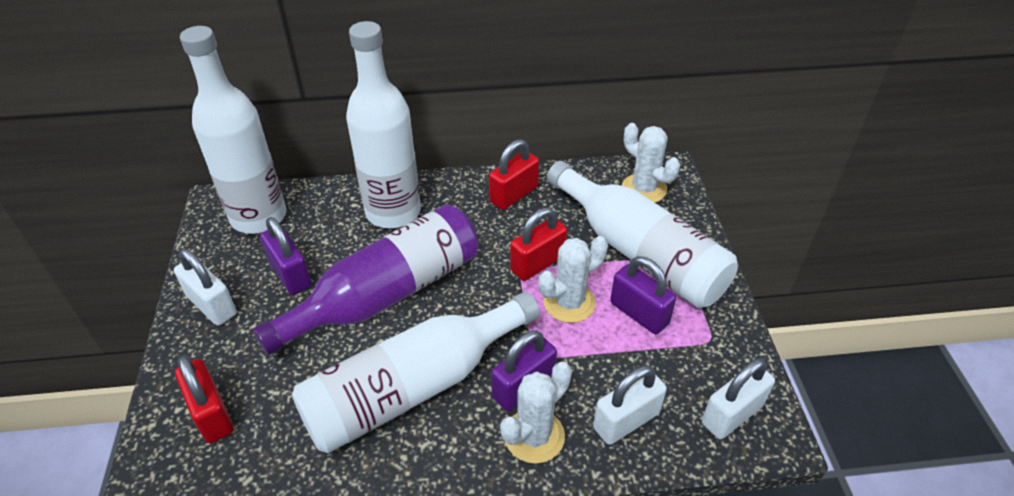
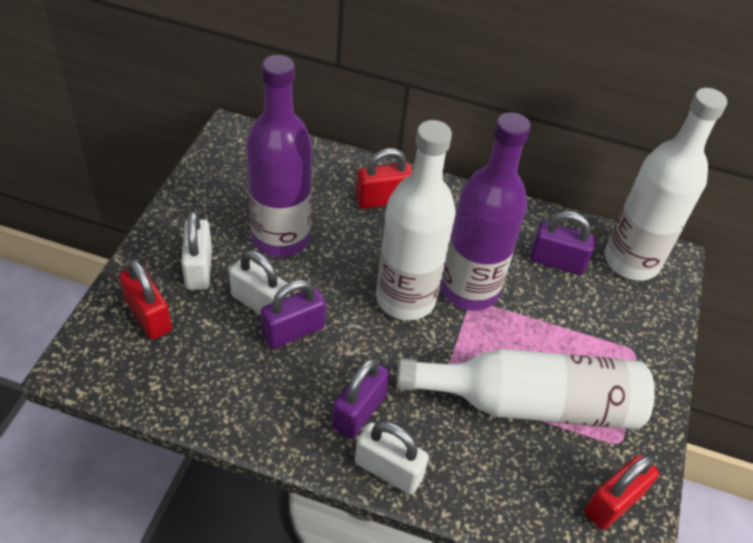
purple bottle: [253,204,478,355] = 1 -> [246,55,312,257] [441,112,531,311] = 2
white bottle: [180,26,286,234] [292,292,540,453] [346,21,421,228] [547,161,738,308] = 4 -> [376,120,456,320] [397,349,655,429] [605,88,727,281] = 3
white cactus: [500,362,572,464] [539,236,608,323] [622,123,680,203] = 3 -> none = 0

